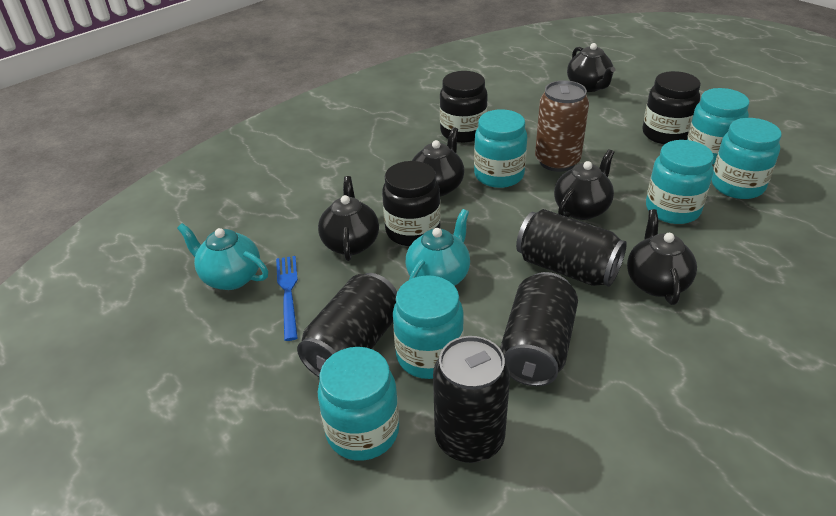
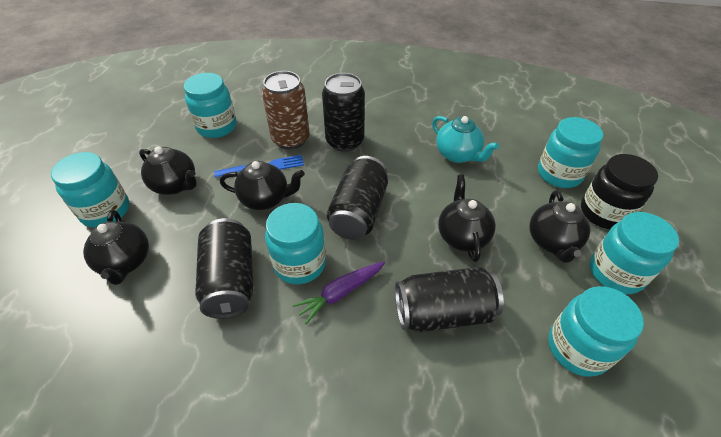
black jar: [382,161,441,246] [440,71,488,143] [642,71,701,144] = 3 -> [581,154,658,229] = 1
purple carrot: none = 0 -> [293,261,385,324] = 1
turquoise teapot: [177,223,268,290] [406,209,470,286] = 2 -> [432,116,499,163] = 1

